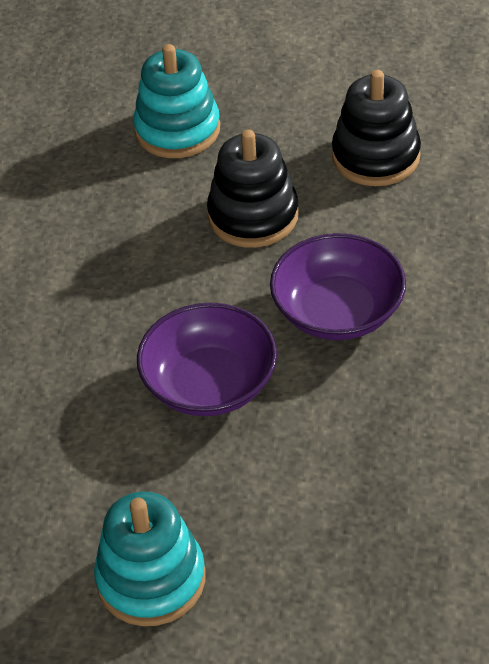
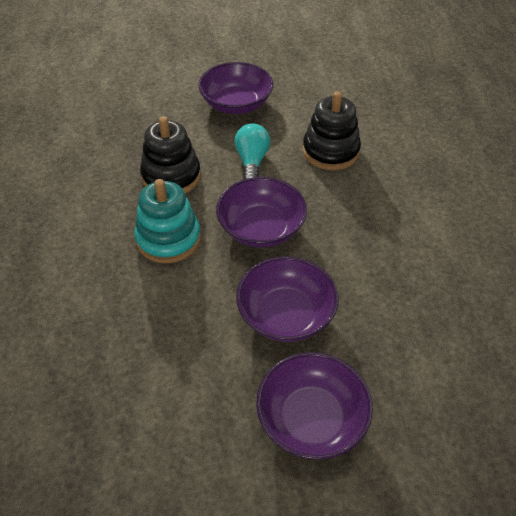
purple bowl: [137,303,277,416] [270,233,406,340] = 2 -> [198,62,273,114] [216,177,307,247] [236,256,339,342] [256,352,373,460] = 4
turquoise light bulb: none = 0 -> [234,123,270,179] = 1
turquoise stacking toy: [94,492,205,626] [133,44,220,158] = 2 -> [134,179,201,263] = 1

